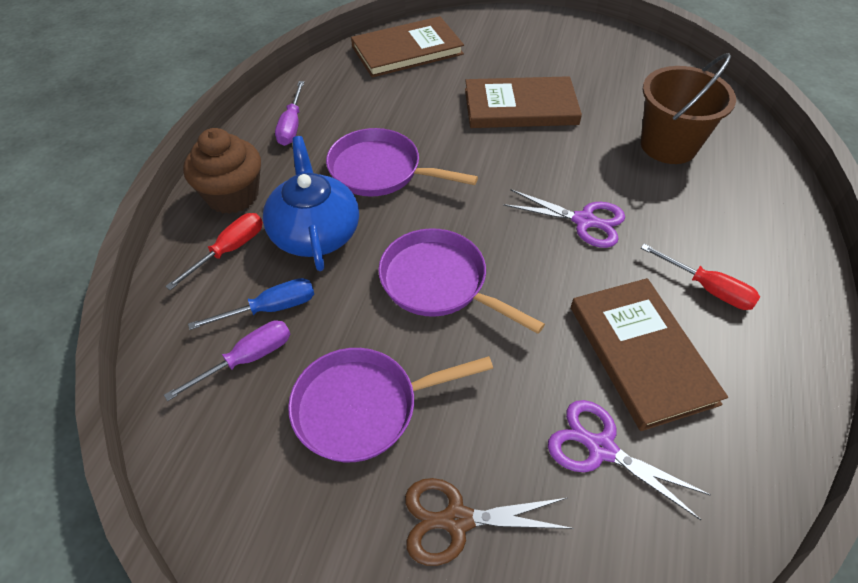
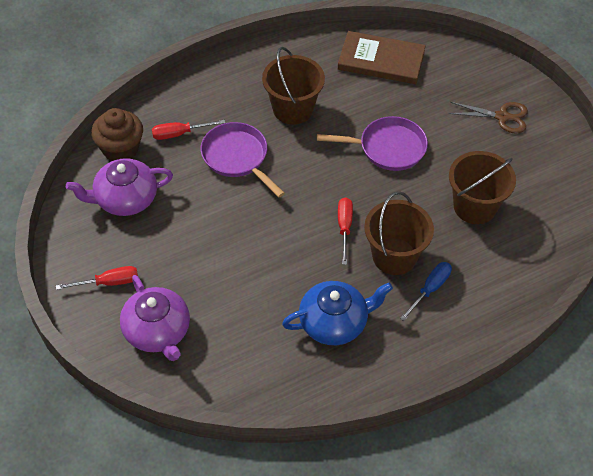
brown book: [351,16,464,77] [465,76,582,128] [571,278,728,431] = 3 -> [338,31,426,84] = 1
brown bucket: [641,53,736,164] = 1 -> [262,47,325,125] [364,191,434,275] [449,151,516,224] = 3
purple pan: [288,348,493,462] [326,128,478,197] [378,228,545,334] = 3 -> [201,122,285,197] [317,116,428,171] = 2
purple scissors: [503,189,625,248] [548,400,711,520] = 2 -> none = 0
purple screwdriver: [164,320,290,401] [275,81,304,146] = 2 -> none = 0
purple teapot: none = 0 -> [66,158,173,216] [120,275,190,361] = 2
red screwdriver: [165,213,263,290] [641,244,760,310] = 2 -> [56,266,138,290] [152,120,225,140] [338,197,353,265] = 3

